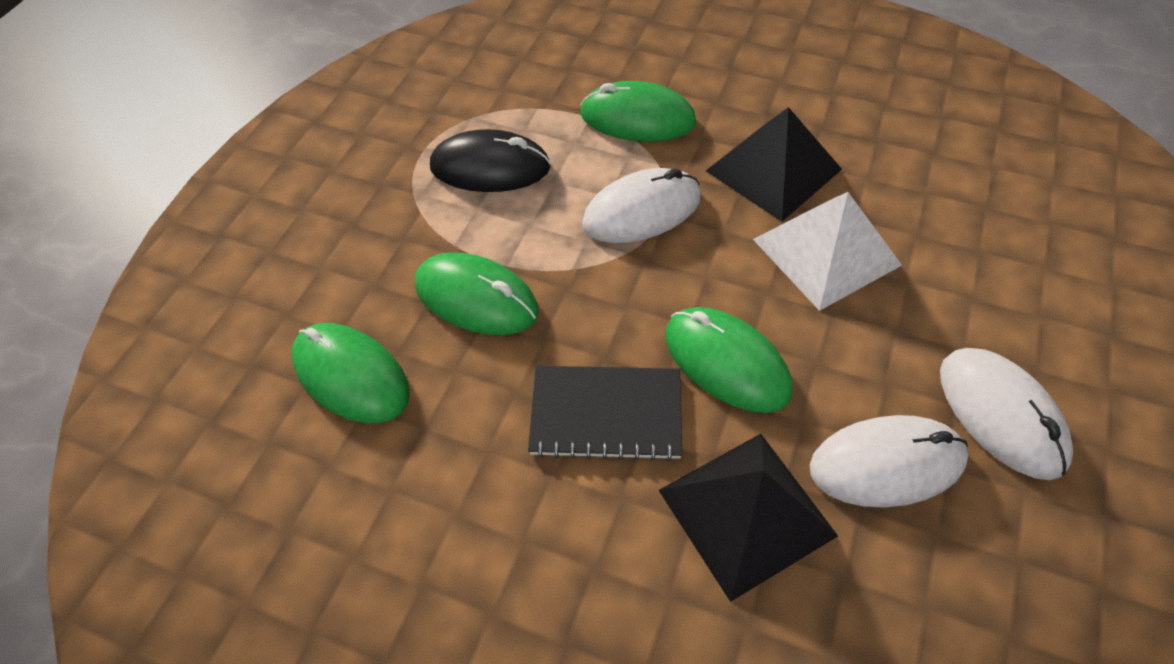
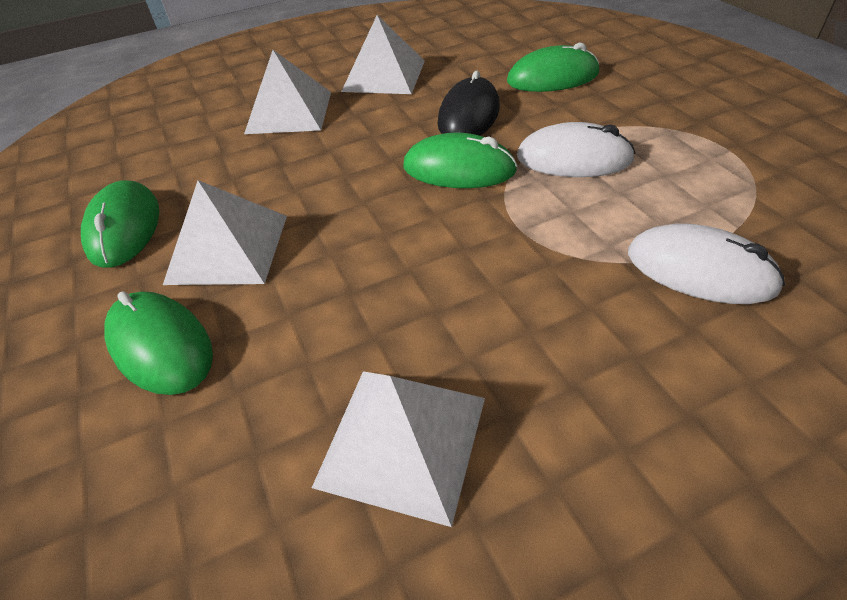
black notebook: [528,366,682,461] = 1 -> none = 0
black pyramid: [659,434,838,602] [706,107,842,222] = 2 -> none = 0
white mouse: [582,168,701,243] [809,415,969,508] [940,348,1073,480] = 3 -> [517,122,635,177] [628,223,785,304] = 2
white pyramid: [753,192,902,311] = 1 -> [163,180,287,285] [244,50,331,134] [312,371,485,527] [341,15,425,94] = 4

